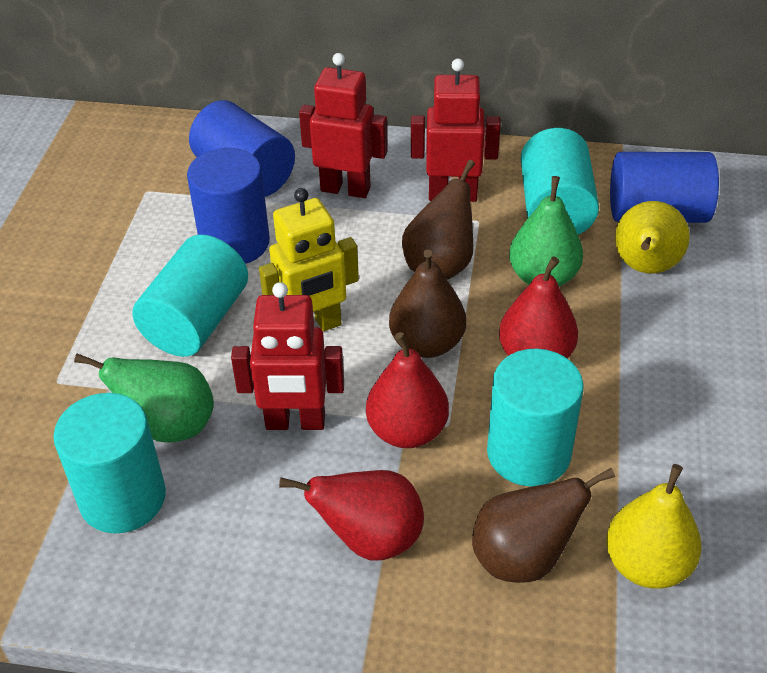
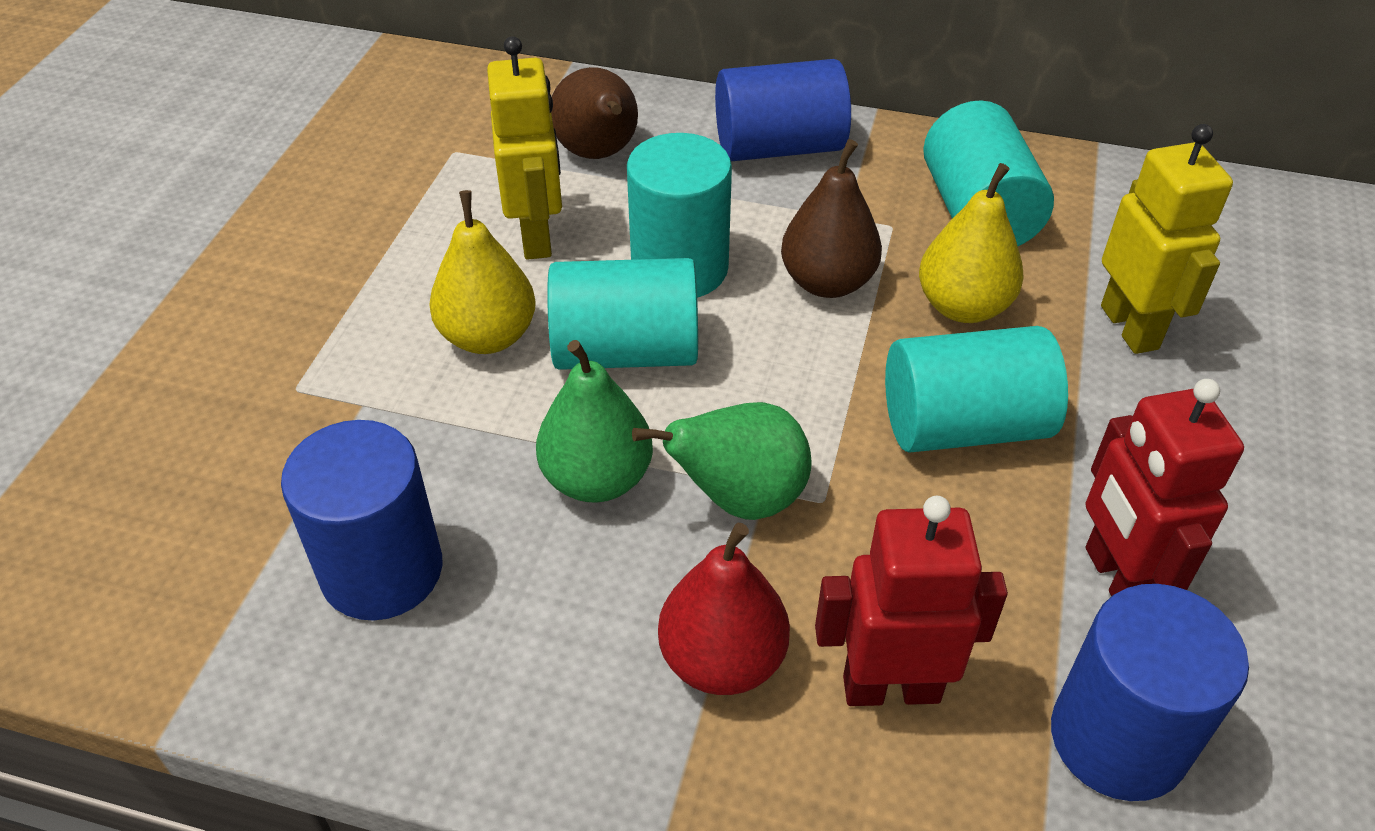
brown pear: [389,249,466,358] [402,160,475,280] [472,468,615,583] = 3 -> [551,67,638,159] [781,139,882,298] = 2
red pear: [279,470,424,561] [366,332,449,448] [499,256,578,359] = 3 -> [658,523,790,695] = 1
red robot: [231,282,344,430] [299,53,388,198] [411,59,501,202] = 3 -> [815,496,1008,706] [1086,379,1244,596] = 2
yellow robot: [259,188,359,331] = 1 -> [487,36,562,260] [1101,124,1233,354] = 2

